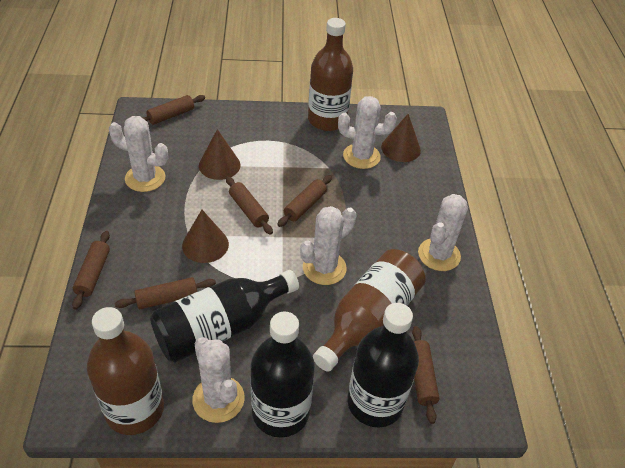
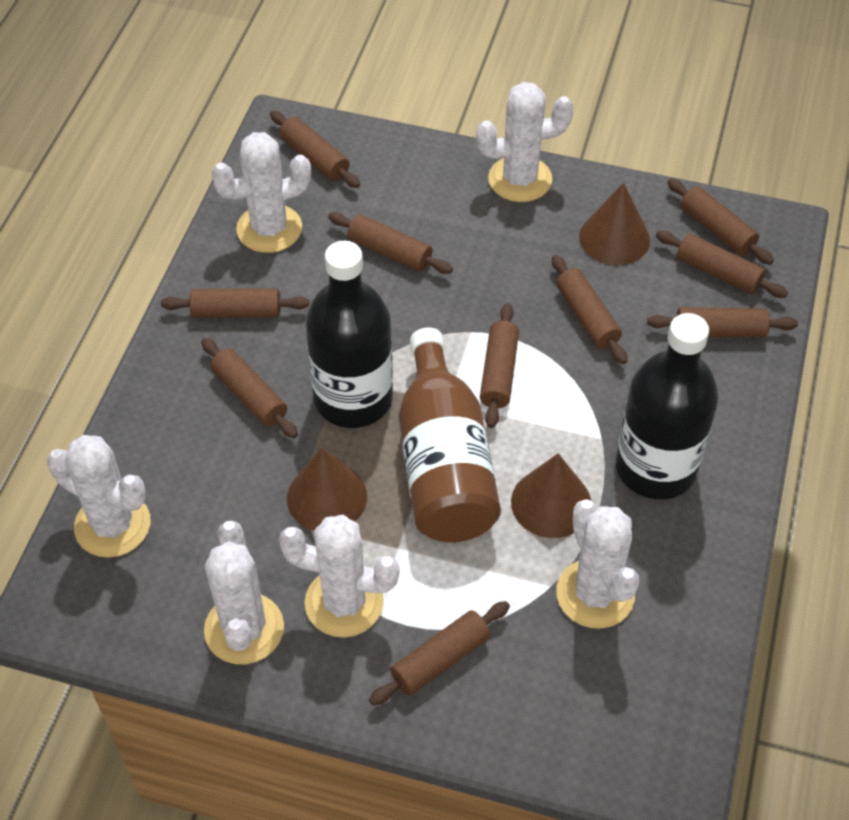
black bottle: [150,270,299,363] [250,312,315,438] [347,303,419,427] = 3 -> [306,241,393,428] [616,313,719,499] = 2
brown bottle: [87,307,164,435] [308,18,353,131] [313,249,426,372] = 3 -> [399,328,501,542] = 1
brown rolling pin: [72,231,110,309] [115,277,216,309] [143,95,205,125] [226,176,273,235] [277,175,332,227] [412,326,440,424] = 6 -> [161,288,310,318] [201,338,298,438] [270,111,360,188] [328,212,453,274] [369,601,510,705] [480,303,519,428] [552,255,627,364] [647,307,798,338] [656,231,788,298] [667,178,774,265] = 10
white cactus: [109,116,168,192] [192,337,245,423] [300,206,356,285] [338,96,397,169] [418,194,468,271] = 5 -> [47,435,151,558] [204,521,284,664] [212,132,311,253] [279,515,400,638] [476,82,574,202] [556,499,639,629] = 6

